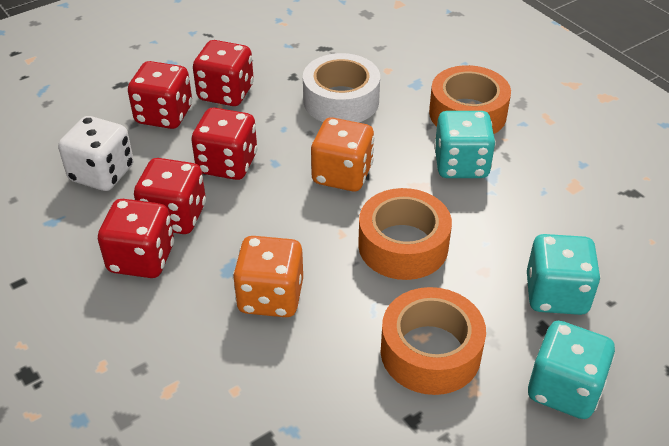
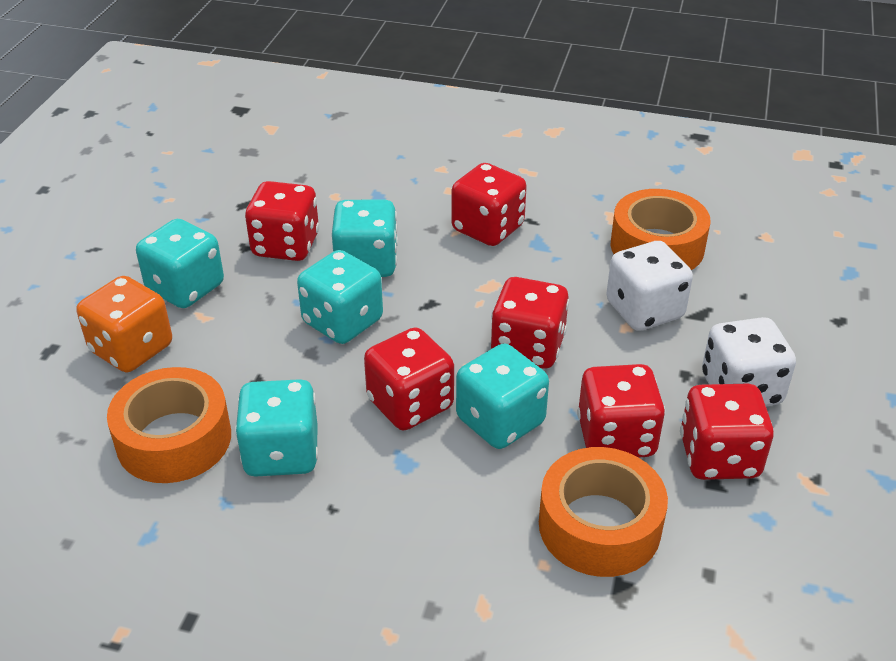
orange dice: [233,236,303,317] [311,117,374,191] = 2 -> [77,276,172,372] = 1
red dice: [98,199,174,278] [128,61,192,129] [134,158,206,234] [191,108,257,180] [193,40,254,106] = 5 -> [245,181,319,261] [364,327,454,430] [451,163,527,246] [491,277,569,368] [577,364,665,458] [680,384,774,480] = 6
turquoise dice: [434,111,496,178] [527,234,601,315] [528,321,615,419] = 3 -> [136,219,224,308] [235,379,318,477] [297,250,383,344] [332,199,398,277] [456,343,549,449] = 5
white dice: [58,116,134,191] = 1 -> [606,241,693,331] [702,317,796,406] = 2
white tape: [303,53,380,123] = 1 -> none = 0

